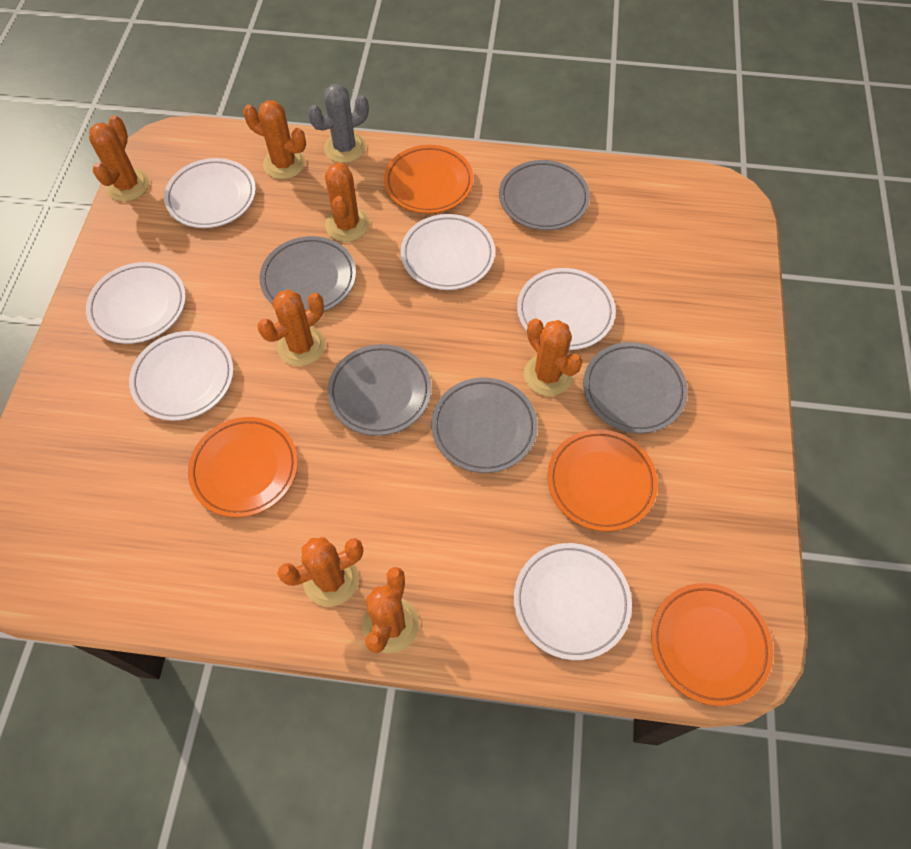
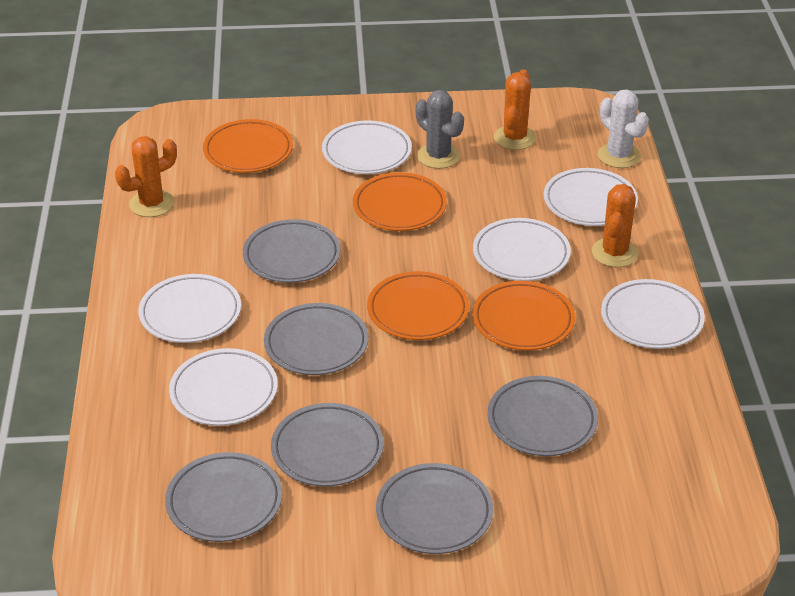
grey plate: [259,236,356,312] [327,344,431,436] [431,378,538,473] [499,160,590,230] [583,342,688,433] = 5 -> [165,452,282,542] [243,219,341,283] [264,303,368,375] [271,403,383,486] [376,463,493,554] [487,376,598,456] = 6
orange cactus: [89,115,149,202] [243,100,306,179] [258,289,325,366] [277,537,363,607] [325,163,369,242] [362,567,419,653] [524,319,583,396] = 7 -> [115,136,177,217] [494,69,536,150] [592,184,639,267] = 3
white cactus: none = 0 -> [598,89,649,168] = 1

